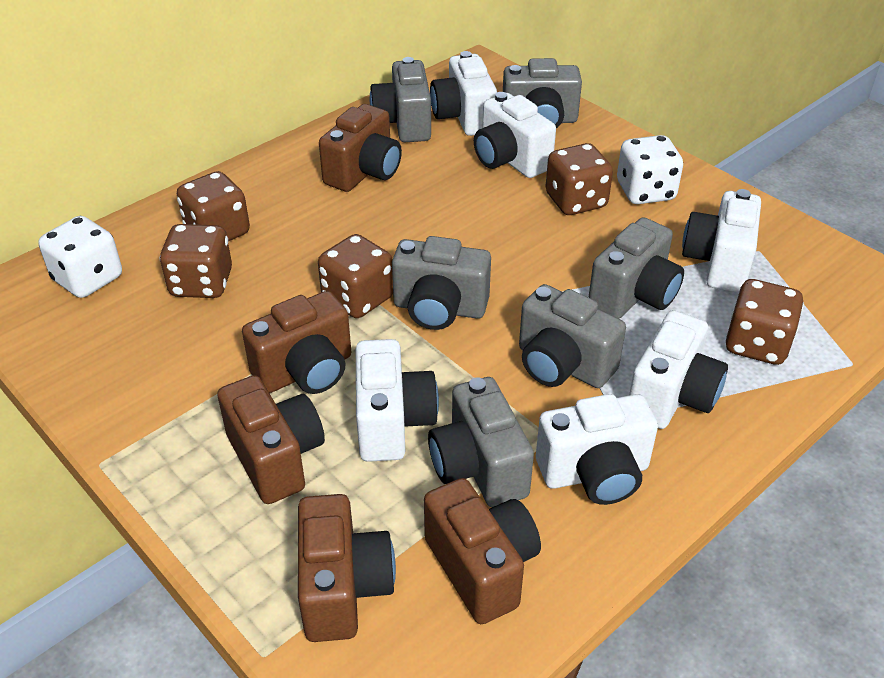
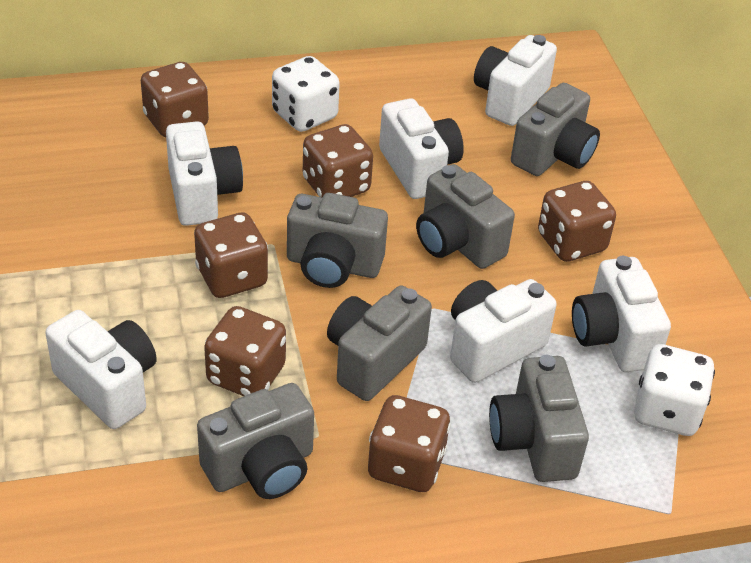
brown camera: [217,375,325,504] [242,291,351,394] [298,494,396,642] [319,104,402,192] [424,478,541,624] = 5 -> none = 0
brown dice: [160,224,232,298] [177,171,250,241] [318,234,393,318] [546,143,613,215] [726,279,804,365] = 5 -> [141,62,209,137] [194,213,268,298] [204,306,286,396] [303,124,373,198] [368,395,451,492] [538,181,616,262] = 6

